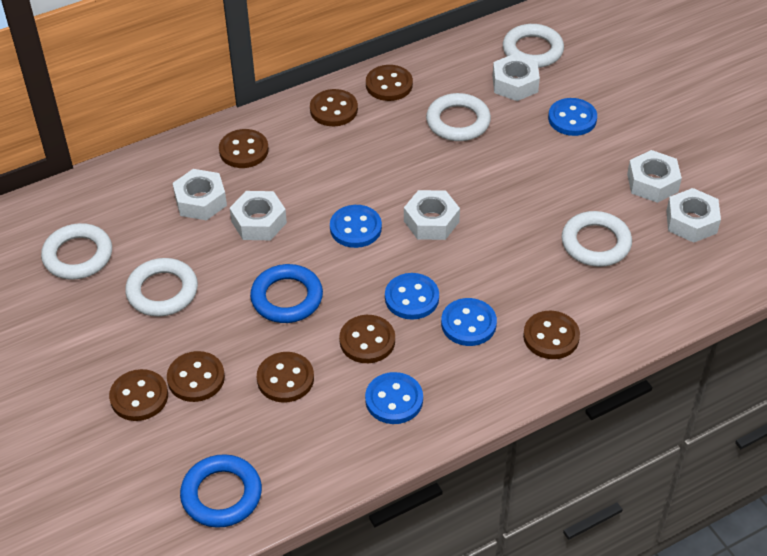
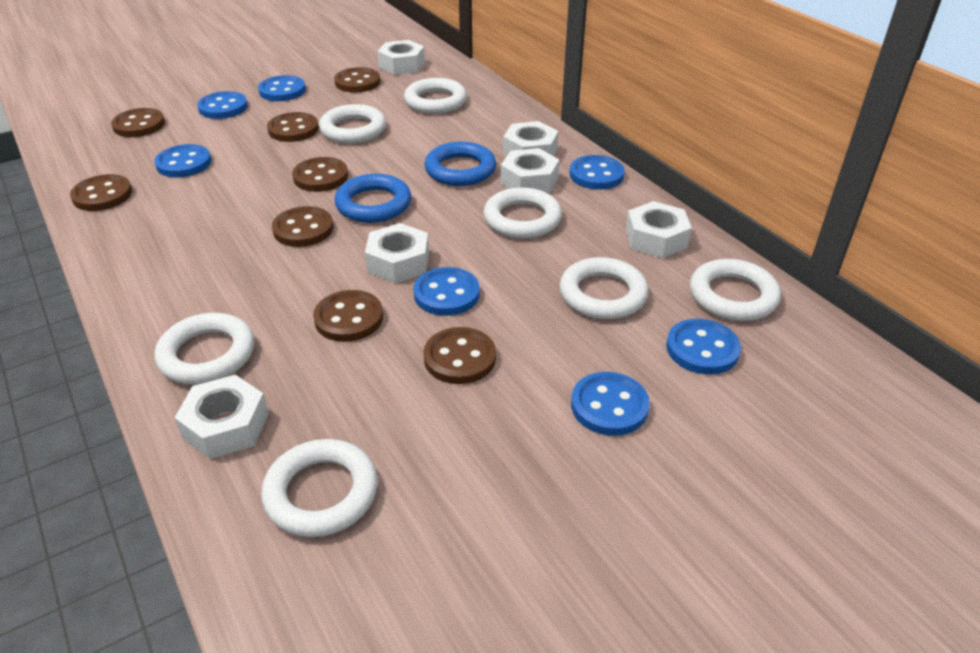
blue button: [330,205,382,248] [365,372,423,424] [385,273,439,320] [441,298,497,346] [548,98,597,136] = 5 -> [154,144,211,177] [197,91,248,119] [258,75,306,101] [413,267,480,316] [570,155,625,190] [571,372,650,436] [666,319,741,375] = 7
white ring: [41,223,112,280] [125,258,198,317] [426,93,491,141] [503,24,564,68] [562,211,632,267] = 5 -> [154,313,254,384] [261,439,378,537] [319,104,386,144] [404,78,467,114] [483,187,562,239] [560,257,648,319] [690,259,781,321] = 7

